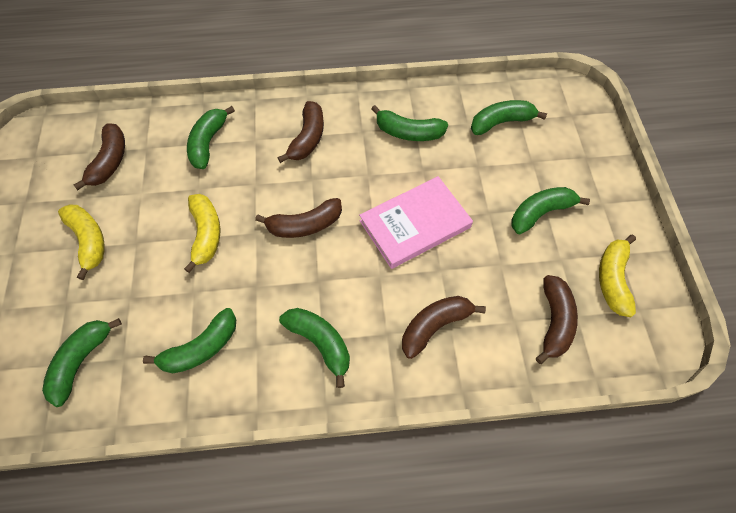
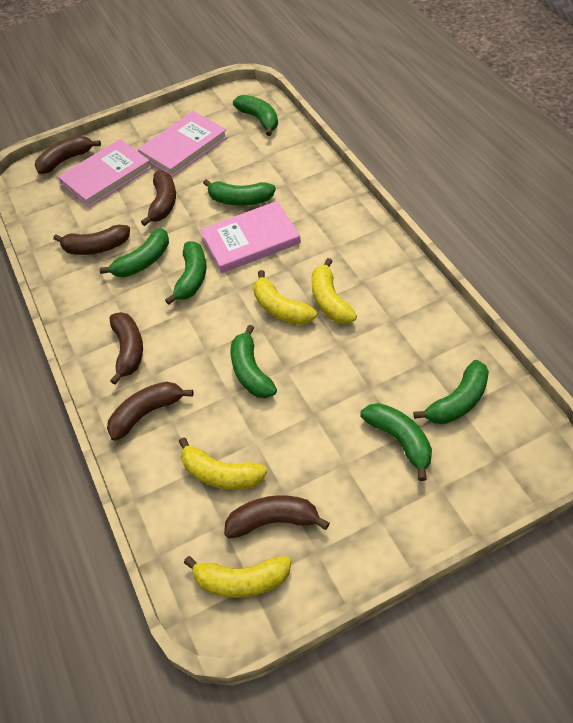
brown banana: [74,123,125,190] [255,198,342,238] [278,101,324,163] [402,296,486,359] [536,275,578,364] = 5 -> [35,136,101,174] [53,225,130,255] [107,382,194,441] [110,312,143,385] [141,171,176,226] [224,495,330,539] = 6
pink book: [359,176,473,269] = 1 -> [58,139,152,207] [138,111,228,177] [200,201,301,273] = 3
yellow banana: [58,205,104,280] [184,194,220,273] [599,235,636,317] = 3 -> [179,437,267,490] [184,556,291,598] [253,270,317,325] [311,258,357,324] = 4

